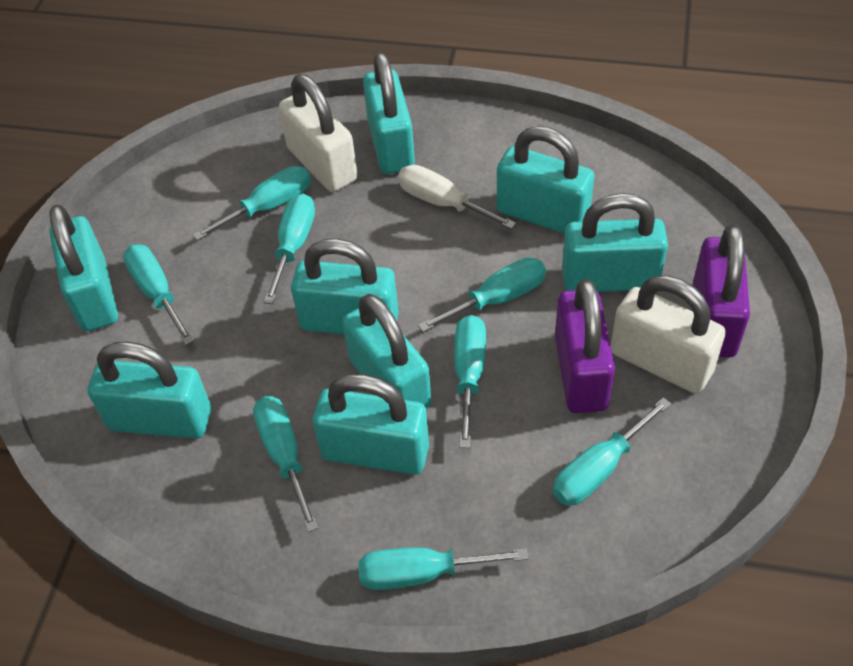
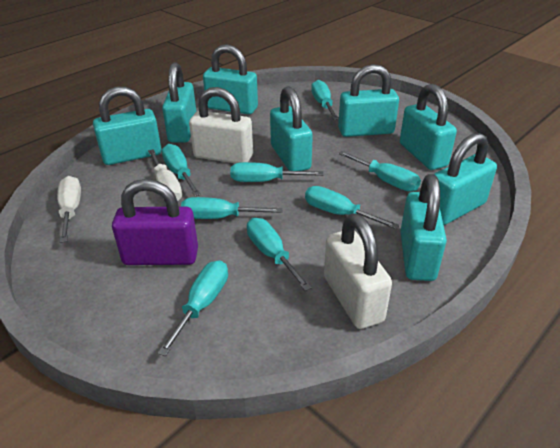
purple padlock: [555,279,615,413] [693,225,750,358] = 2 -> [112,179,198,265] = 1
white screwdriver: [398,165,516,229] = 1 -> [57,176,81,243] [148,149,182,201] = 2

